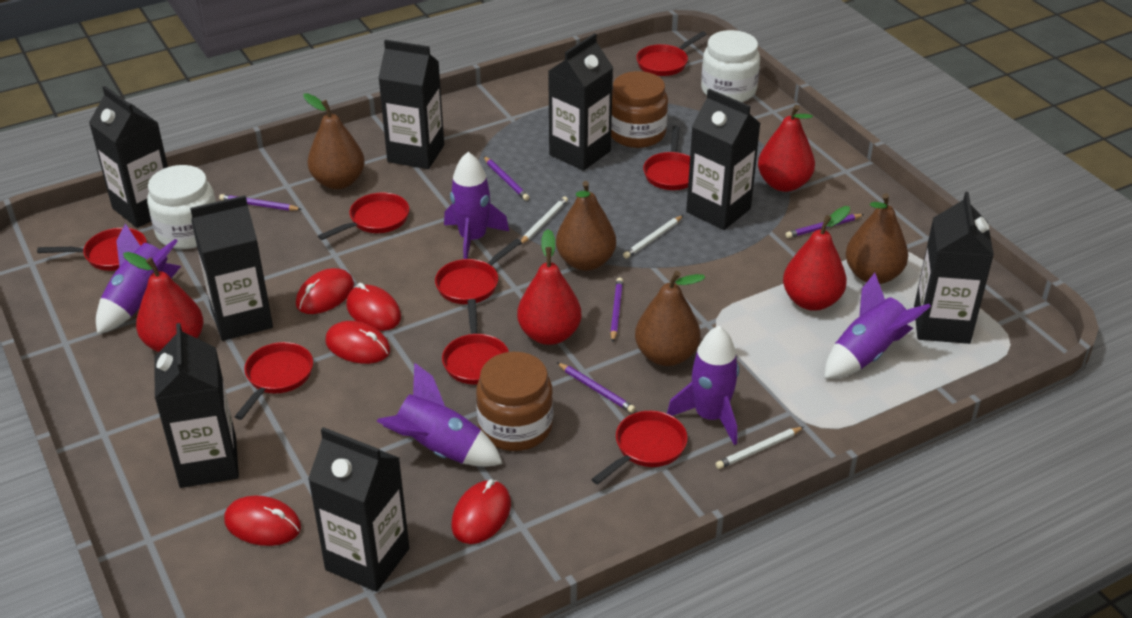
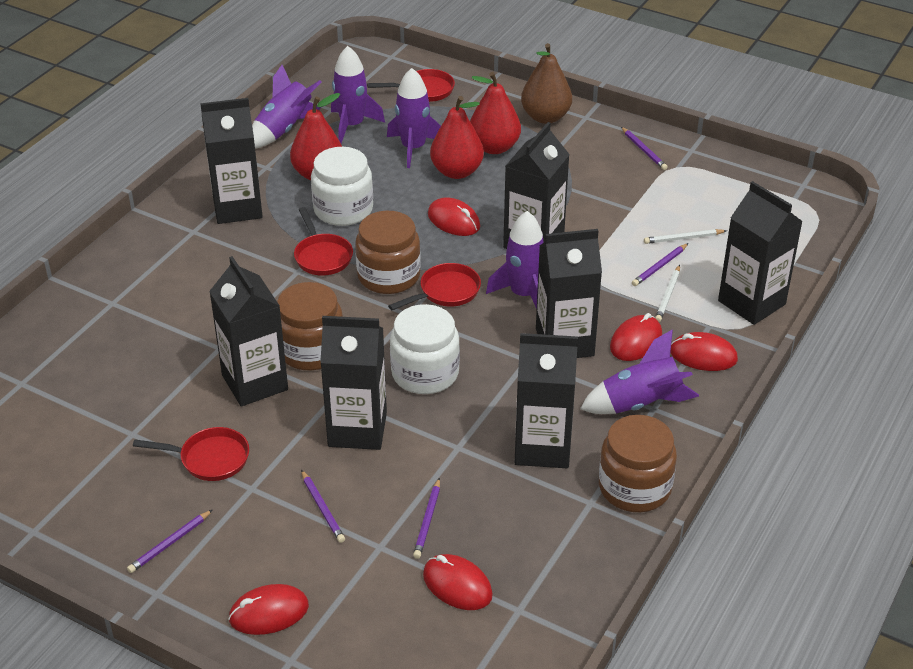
black carton: [89,86,168,228] [154,323,239,488] [190,195,273,341] [308,427,409,592] [378,40,444,169] [548,33,613,171] [686,89,761,230] [914,192,994,344] = 8 -> [200,98,263,224] [209,256,288,406] [320,316,387,450] [503,122,570,249] [515,333,578,468] [536,229,602,358] [718,181,803,325] = 7
brown jar: [476,352,553,451] [611,71,668,148] = 2 -> [277,282,343,370] [355,211,421,294] [599,415,677,512] = 3
brown pear: [303,93,365,189] [556,181,616,271] [635,271,705,366] [846,193,908,284] = 4 -> [521,43,572,124] = 1
red pan: [37,228,147,271] [235,342,313,420] [318,192,409,240] [435,238,522,304] [442,299,509,384] [591,411,688,485] [636,31,707,76] [643,126,690,190] = 8 -> [133,427,249,481] [294,207,353,276] [367,69,455,102] [388,263,481,310] = 4
red pear: [123,252,203,352] [517,229,582,345] [758,105,815,192] [783,206,850,311] = 4 -> [290,93,342,180] [430,96,484,179] [470,72,521,154] = 3
white pencil: [519,196,568,245] [623,215,683,259] [716,427,804,469] = 3 -> [644,229,727,244] [655,265,680,322] = 2

